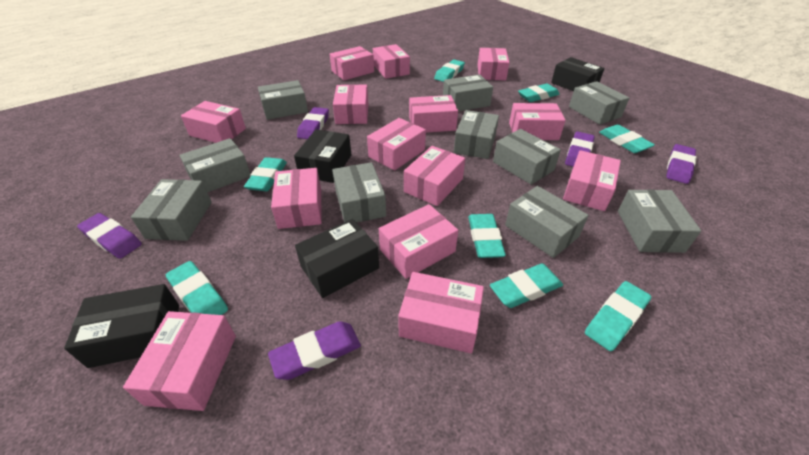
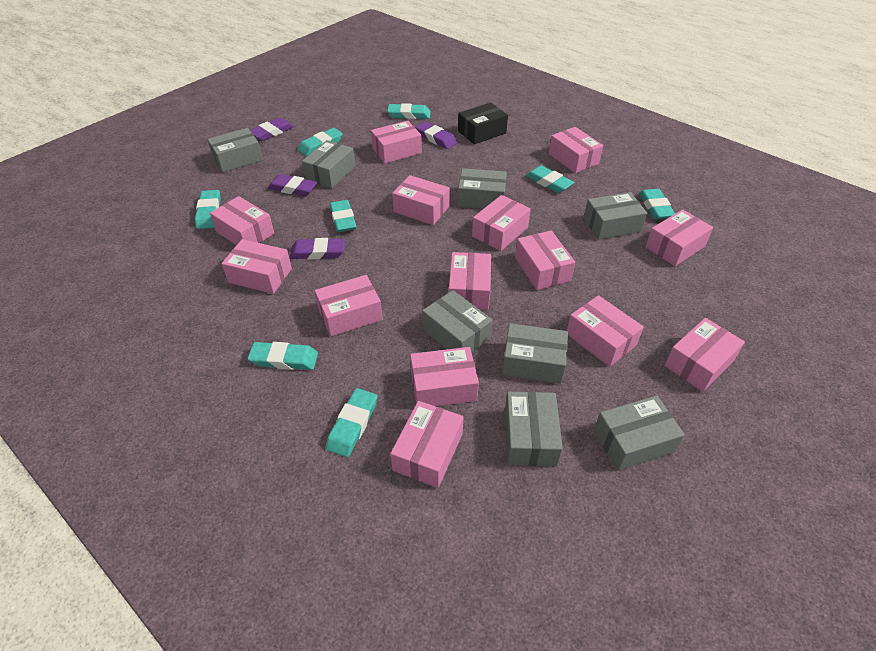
black box: [64,284,179,368] [294,129,351,183] [295,219,379,298] [551,57,604,91] = 4 -> [458,102,508,144] = 1
grey box: [131,179,212,241] [179,138,251,193] [258,80,308,120] [332,162,386,223] [443,74,493,111] [454,110,499,159] [493,129,561,185] [505,186,589,258] [569,81,629,125] [618,189,701,253] = 10 -> [207,128,263,173] [302,140,355,188] [422,290,493,352] [458,168,507,209] [502,323,568,384] [505,392,563,466] [584,192,647,240] [594,395,685,471] = 8
purple eraser: [77,213,142,259] [268,321,361,380] [297,107,329,139] [565,132,595,167] [666,144,697,184] = 5 -> [250,117,294,141] [268,174,317,197] [290,238,345,259] [415,121,457,149] = 4

